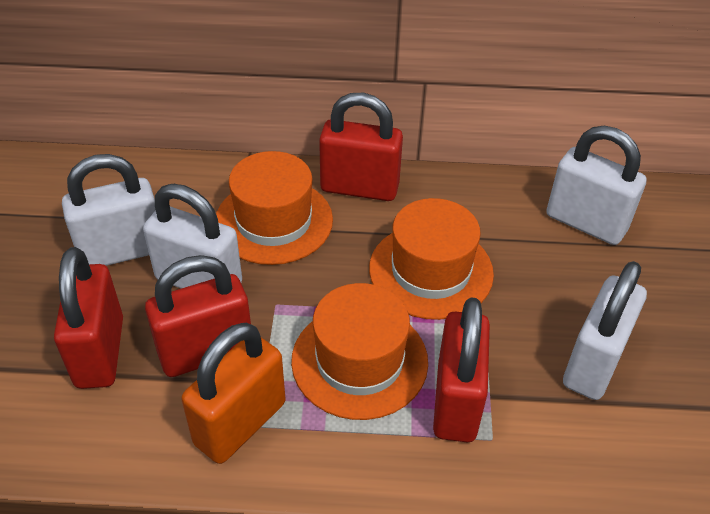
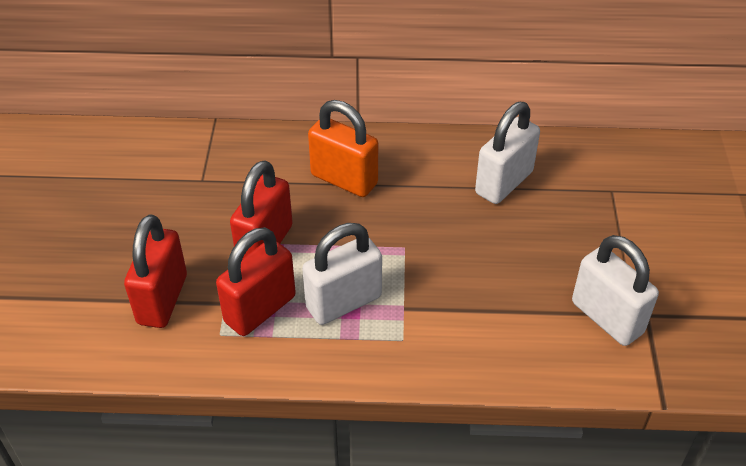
orange hat: [216,151,333,265] [291,283,428,420] [369,198,494,320] = 3 -> none = 0
red padlock: [54,247,123,389] [145,255,251,377] [319,93,403,201] [433,297,490,442] = 4 -> [124,214,187,328] [216,227,296,336] [230,160,293,258] = 3
white padlock: [62,154,155,266] [143,184,242,289] [546,126,647,245] [563,261,647,400] = 4 -> [302,223,382,325] [475,102,540,204] [572,235,659,346] = 3

